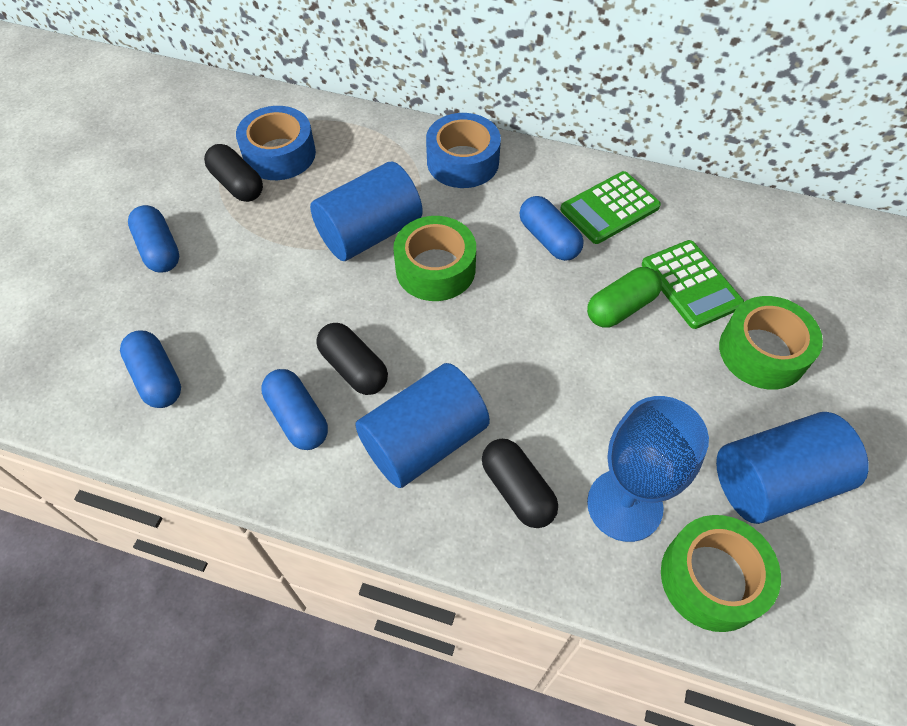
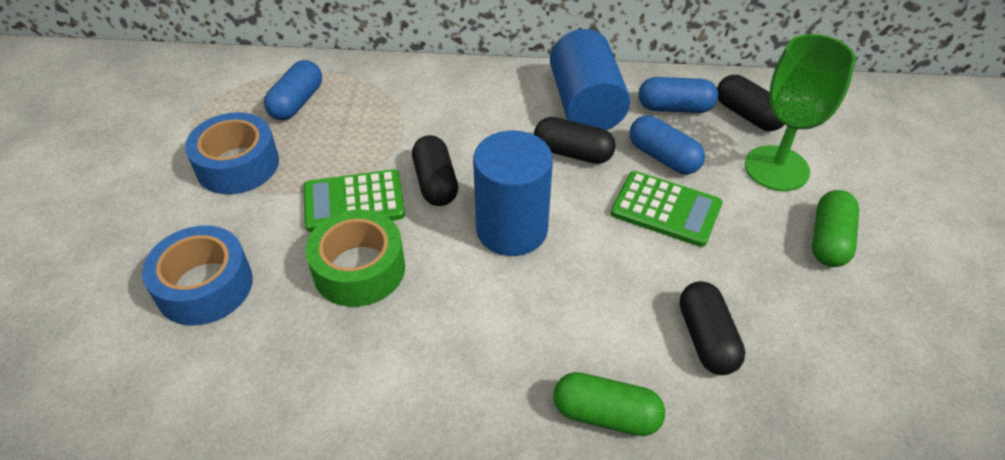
black capsule: [204,144,263,202] [316,323,388,395] [482,439,558,528] = 3 -> [412,135,458,206] [534,117,616,164] [680,281,745,375] [717,75,785,131] = 4
blue capsule: [120,330,181,408] [128,205,179,273] [261,369,328,450] [520,196,584,261] = 4 -> [264,60,322,120] [629,116,705,174] [639,77,718,113] = 3
blue cylinder: [310,162,423,261] [355,363,490,488] [716,412,869,524] = 3 -> [473,131,553,256] [550,29,630,130] = 2
blue goblet: [587,396,709,542] = 1 -> none = 0
green capsule: [587,267,662,328] = 1 -> [553,372,665,436] [812,190,859,267] = 2
green goblet: none = 0 -> [745,34,856,191] = 1
green tape: [393,216,476,301] [661,515,781,632] [719,296,823,390] = 3 -> [305,209,405,307] = 1

